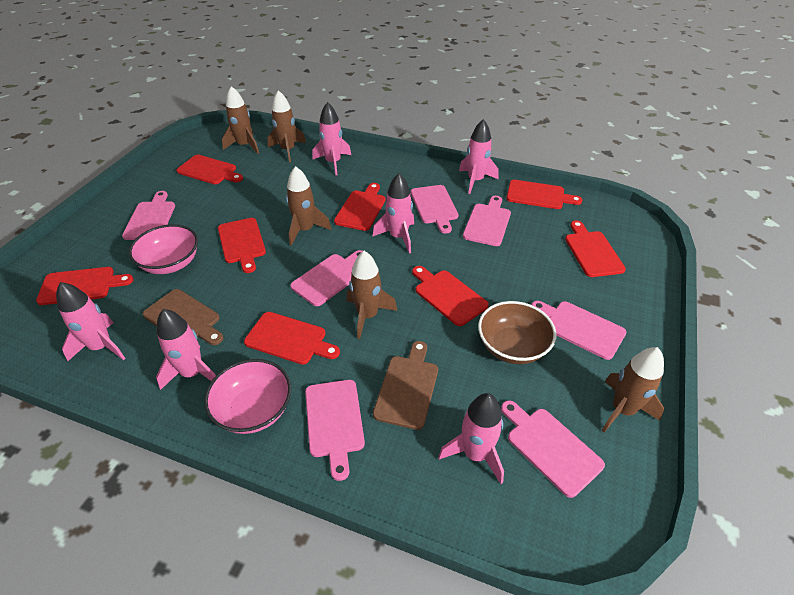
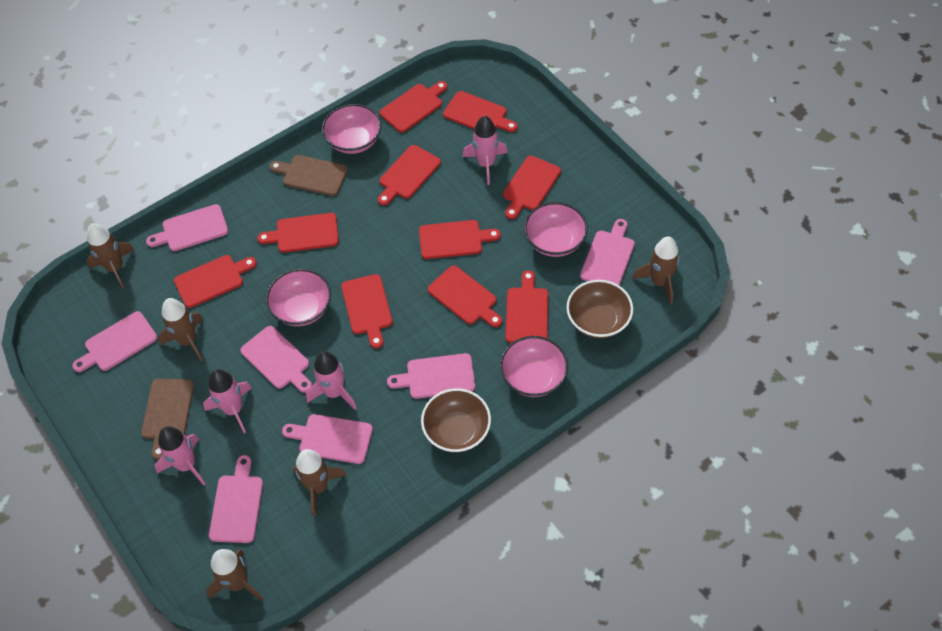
brown bowl: [478,301,556,364] = 1 -> [421,388,491,452] [566,280,633,338] = 2
pink bowl: [129,224,198,274] [204,359,291,434] = 2 -> [266,269,331,326] [322,104,382,154] [500,336,568,397] [524,202,588,257] = 4
pink rocket: [56,282,125,361] [156,309,216,390] [312,102,351,175] [373,173,414,253] [438,393,504,484] [459,119,499,194] = 6 -> [155,426,205,486] [203,369,252,433] [306,351,356,409] [463,116,508,185] = 4
red cutting board: [36,267,133,305] [176,155,243,184] [218,218,266,273] [244,312,340,365] [334,183,386,231] [412,266,489,326] [506,180,582,209] [565,221,626,277] = 8 -> [174,255,257,308] [257,213,339,253] [341,274,393,349] [378,145,441,206] [380,81,448,133] [419,220,501,259] [428,265,502,327] [443,91,518,132] [503,156,561,219] [505,270,548,343] = 10

